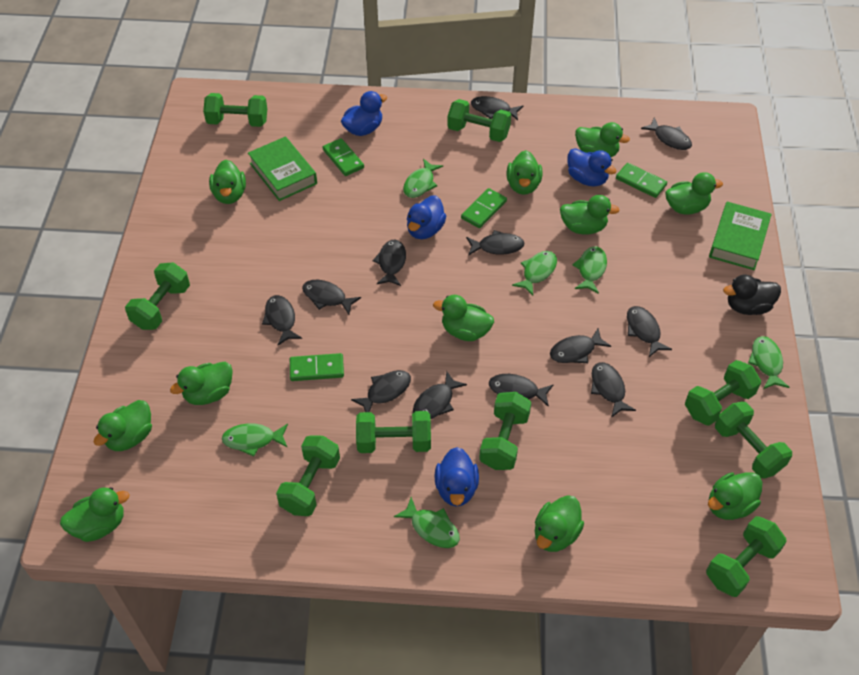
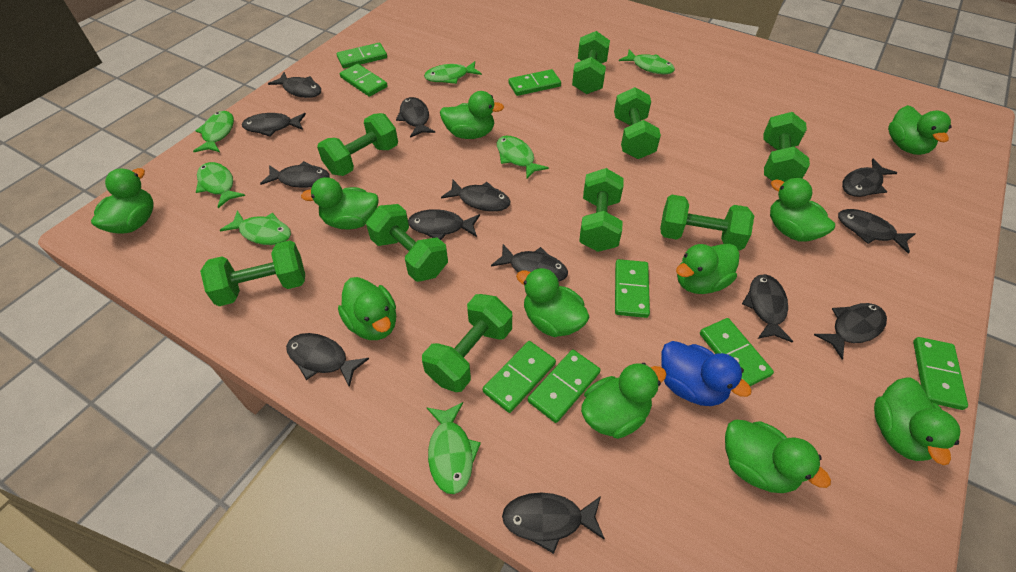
black duck: [723,275,781,315] = 1 -> none = 0
black fish: [262,295,302,345] [302,280,361,315] [351,370,411,412] [372,239,406,286] [413,371,467,419] [466,230,524,256] [471,96,523,120] [489,374,553,407] [550,328,611,363] [591,362,636,418] [627,306,672,357] [641,117,692,150] = 12 -> [242,113,306,137] [260,161,330,188] [268,72,321,98] [286,333,369,387] [396,97,435,138] [408,209,480,240] [441,180,511,212] [491,244,568,282] [502,492,605,554] [742,274,793,343] [814,303,887,359] [838,209,916,254] [842,158,897,197] = 13
blue duck: [341,91,387,136] [407,195,446,239] [435,447,479,507] [567,148,616,186] = 4 -> [661,341,752,406] = 1
green book: [248,136,317,201] [709,202,772,270] = 2 -> none = 0
green domino: [290,353,344,381] [323,138,364,176] [461,188,507,228] [616,163,667,198] = 4 -> [337,43,387,68] [340,64,388,97] [483,341,556,413] [508,69,561,96] [528,350,601,423] [615,259,650,318] [700,318,774,386] [913,337,968,410] = 8
green fish: [222,423,288,457] [394,497,460,548] [403,159,443,198] [512,251,557,296] [573,247,607,294] [748,336,789,389] = 6 -> [193,111,234,152] [196,162,245,208] [220,210,291,245] [424,61,482,84] [426,402,481,494] [497,136,549,179] [619,50,675,74] = 7

